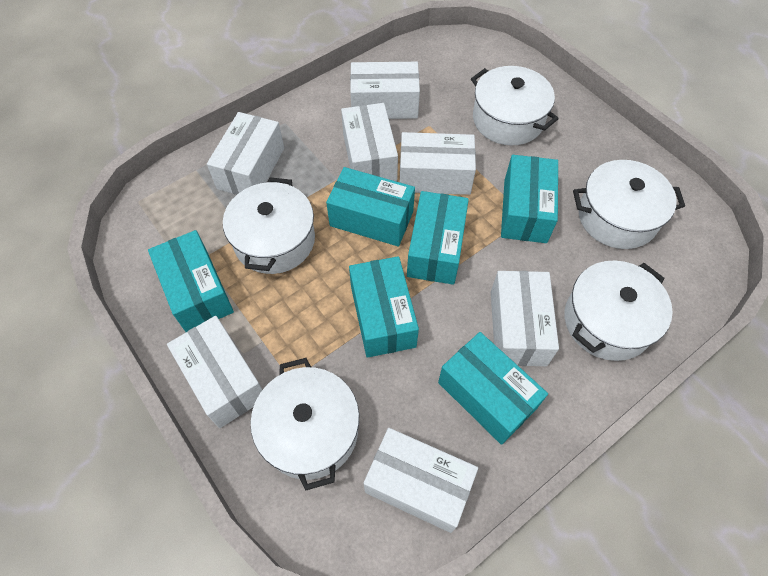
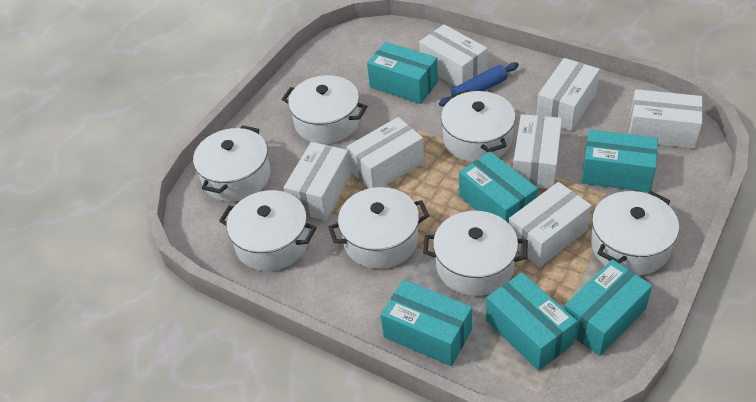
blue rolling pin: none = 0 -> [439,62,519,106] = 1
white pot: [223,178,315,274] [251,358,359,490] [471,66,559,146] [564,260,673,361] [573,160,685,249] = 5 -> [193,125,271,202] [219,190,317,271] [282,75,368,144] [328,187,429,269] [423,211,528,296] [441,90,516,162] [591,191,679,275] = 7

